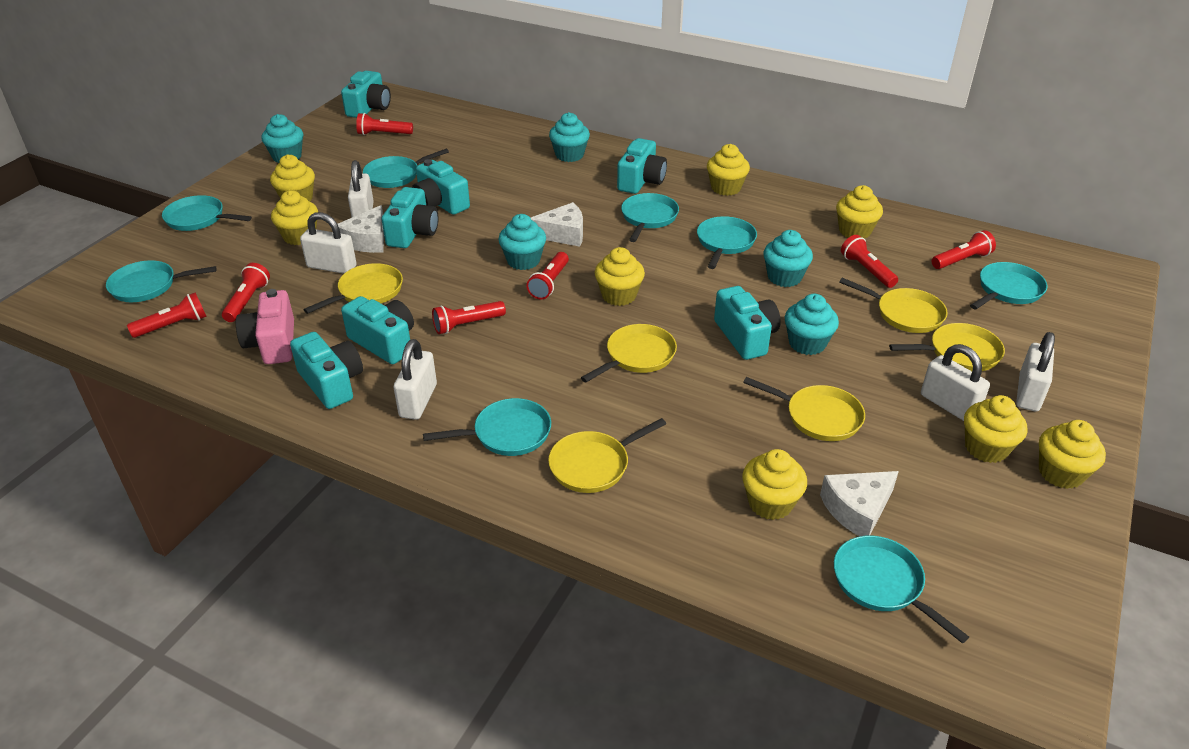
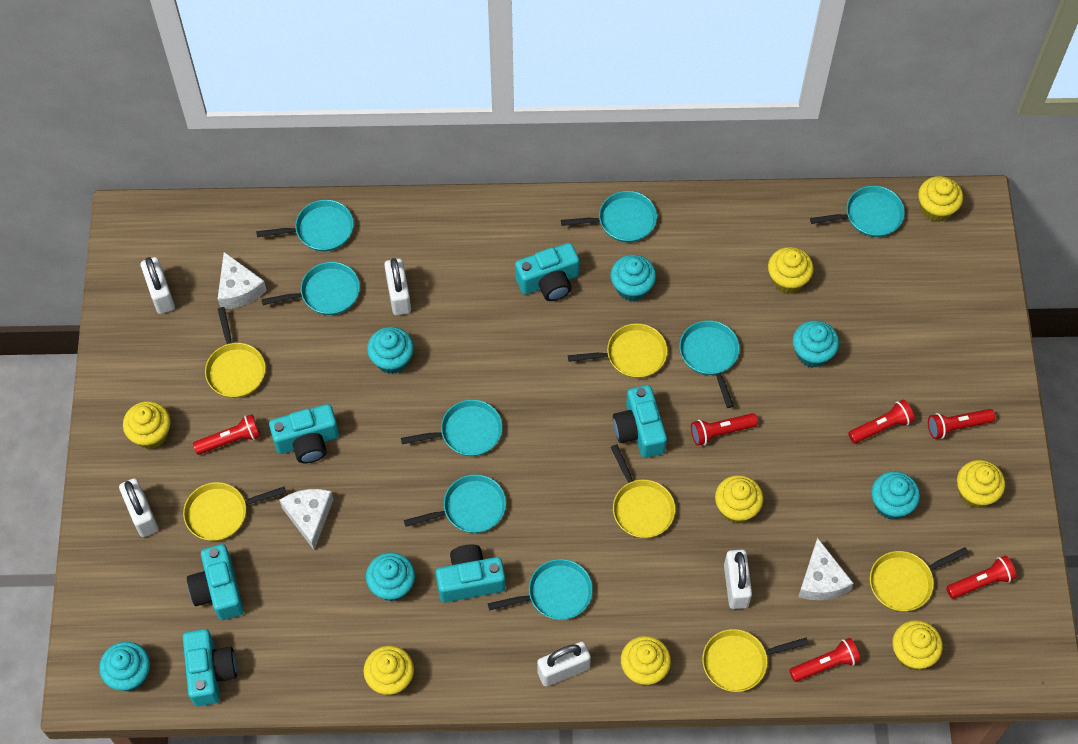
pink camera: [236,289,294,364] = 1 -> none = 0
red flashlight: [127,292,207,338] [222,263,270,322] [356,113,413,135] [432,301,506,334] [526,252,569,300] [841,235,898,288] [932,230,996,269] = 7 -> [193,414,261,455] [691,413,758,446] [789,638,861,682] [848,400,915,444] [928,409,995,439] [946,555,1017,599] = 6
turquoise camera: [290,332,363,409] [341,71,391,118] [341,296,414,364] [381,187,438,248] [412,159,470,215] [617,138,667,194] [714,286,781,360] = 7 -> [183,629,237,706] [187,544,244,620] [269,404,339,463] [436,544,506,602] [515,243,579,301] [613,385,667,458] = 6
turquoise cupcake: [261,114,303,163] [498,214,546,270] [549,112,590,162] [763,230,813,287] [785,294,839,355] = 5 -> [99,642,150,691] [366,552,415,601] [367,327,414,374] [611,255,656,301] [793,320,839,368] [871,471,920,519] = 6

